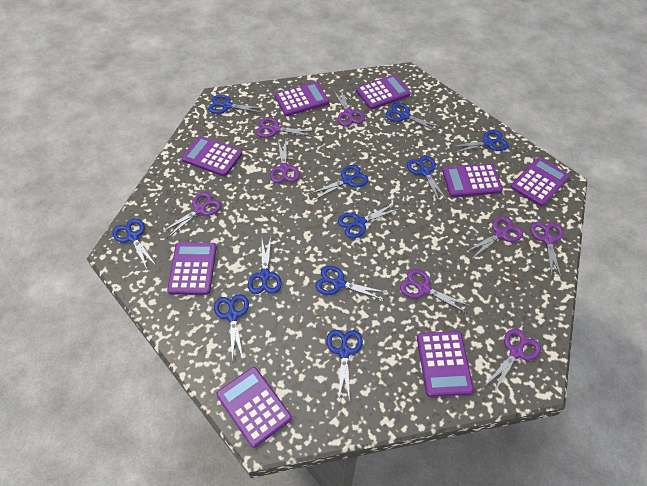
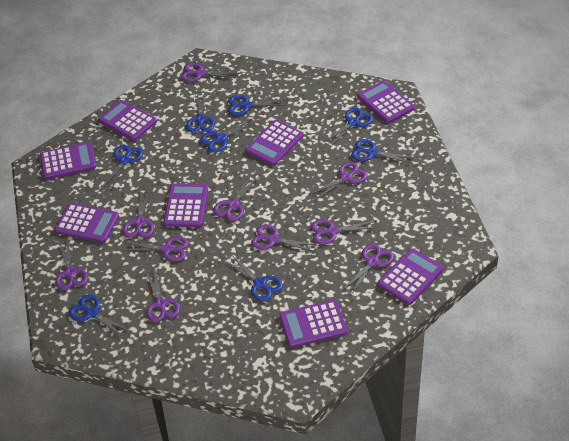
blue scissors: [112,218,156,271] [208,95,263,114] [214,294,249,362] [248,237,282,294] [309,165,369,200] [316,266,385,300] [326,330,363,402] [338,203,399,238] [385,103,442,132] [407,156,448,203] [450,130,509,154] = 11 -> [69,295,130,337] [103,145,143,190] [186,92,215,133] [200,118,257,153] [225,255,283,301] [228,95,286,115] [325,107,373,147] [351,139,415,163] = 8
purple scissors: [162,192,221,238] [256,117,311,138] [270,140,300,183] [333,88,365,126] [400,269,470,314] [465,216,523,258] [486,328,541,392] [531,222,563,279] = 8 -> [55,237,88,290] [123,190,154,238] [123,236,189,262] [145,268,180,322] [181,63,239,82] [213,175,258,221] [251,225,319,252] [309,162,368,201] [311,220,378,245] [343,243,394,295] = 10

